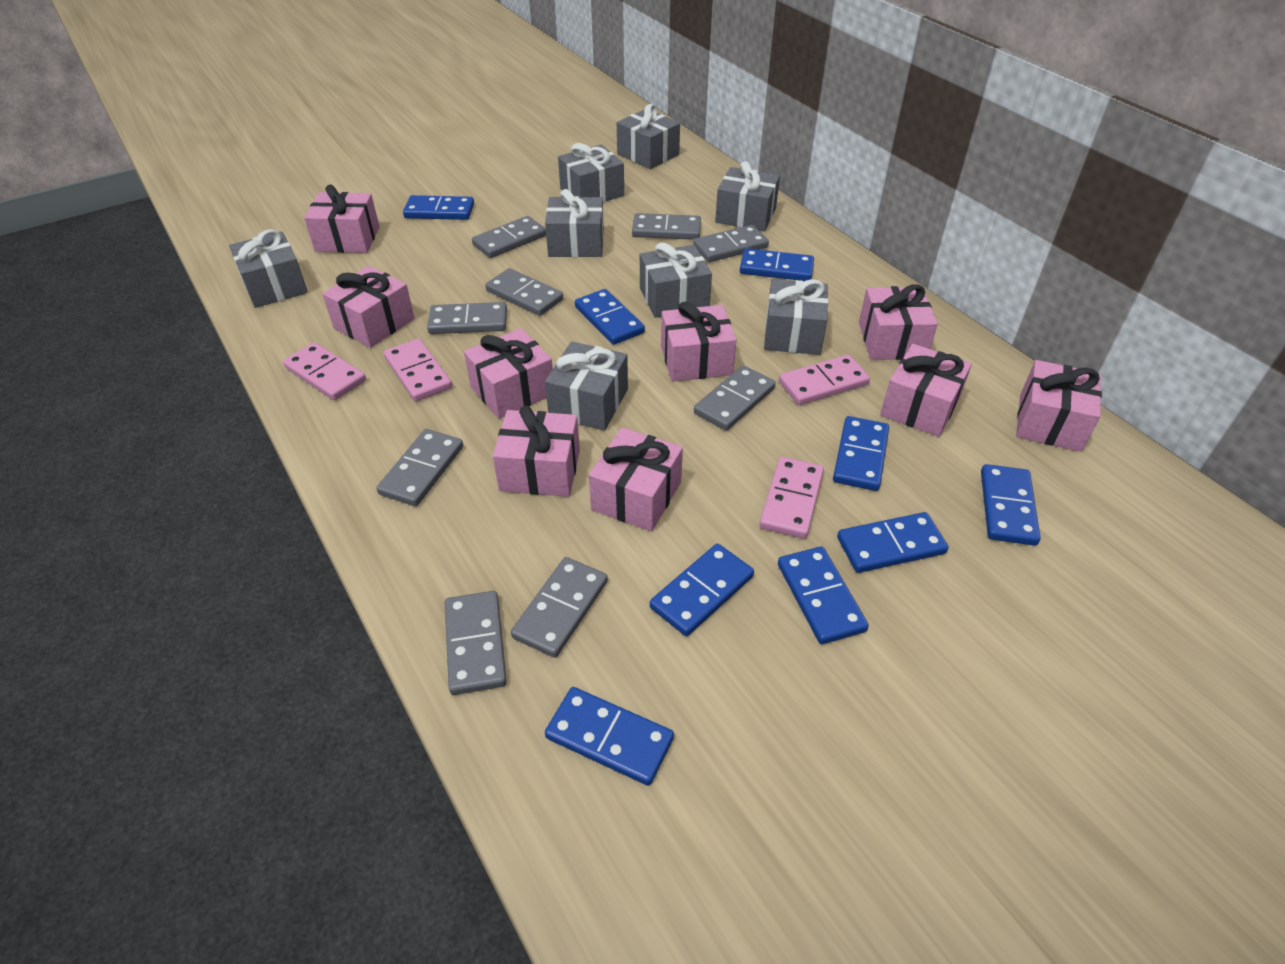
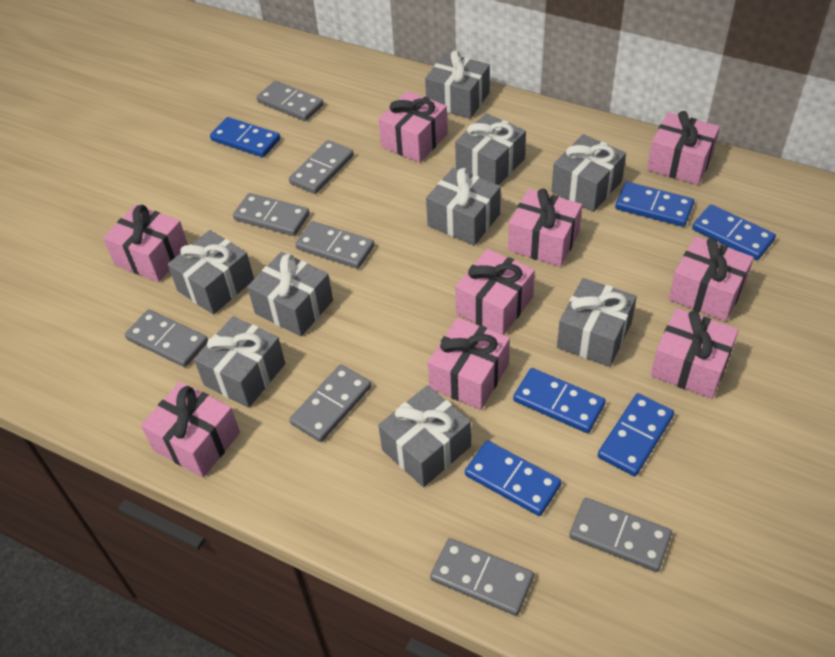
blue domino: [403,195,474,220] [545,687,674,786] [575,289,645,345] [650,544,754,636] [740,248,814,281] [778,546,869,644] [833,416,889,491] [837,512,949,573] [981,464,1041,546] = 9 -> [210,117,280,157] [465,441,562,516] [513,368,606,433] [598,393,674,476] [615,182,694,227] [692,204,776,260] = 6
grey domino: [376,429,463,506] [427,302,507,334] [445,591,507,695] [472,216,546,258] [485,268,563,316] [511,557,608,658] [632,213,701,240] [693,225,769,262] [694,365,775,431] = 9 -> [125,309,208,367] [233,193,310,236] [257,81,324,121] [289,140,354,194] [289,365,371,442] [295,221,374,269] [430,538,534,616] [569,498,672,572] = 8
grey gift: [229,229,308,308] [545,189,604,257] [545,341,628,430] [558,143,624,202] [617,104,680,169] [640,242,712,318] [715,161,780,231] [764,279,828,355] = 8 -> [168,230,254,315] [194,316,285,408] [247,252,333,336] [378,385,471,487] [425,50,490,119] [426,168,501,246] [455,113,526,185] [551,134,626,212] [557,278,637,367] = 9
pink domino: [283,342,366,400] [384,339,452,402] [760,457,824,539] [779,355,870,405] = 4 -> none = 0

